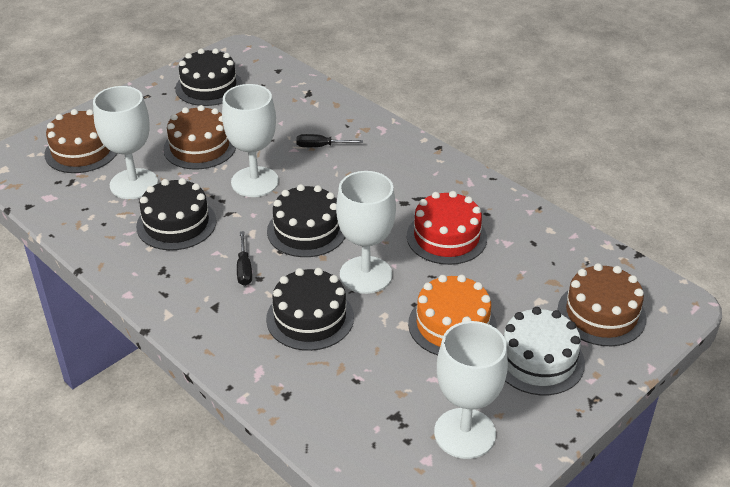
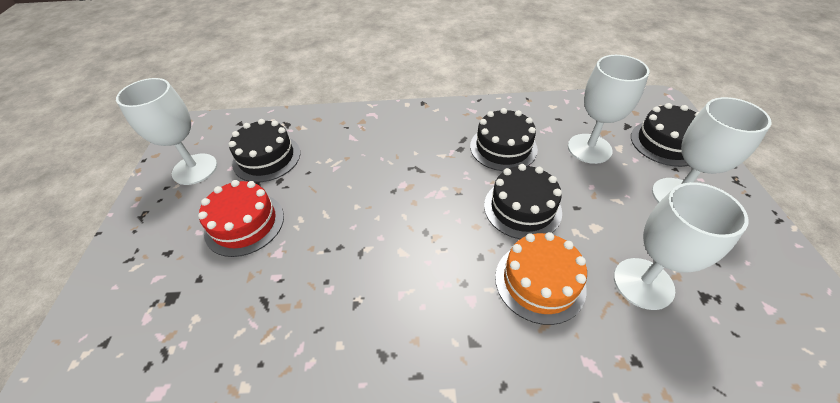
black screwdriver: [237,231,252,286] [296,134,363,147] = 2 -> none = 0
brown cake: [44,109,117,173] [163,105,236,170] [558,263,646,346] = 3 -> none = 0
white cake: [503,307,585,395] = 1 -> none = 0

